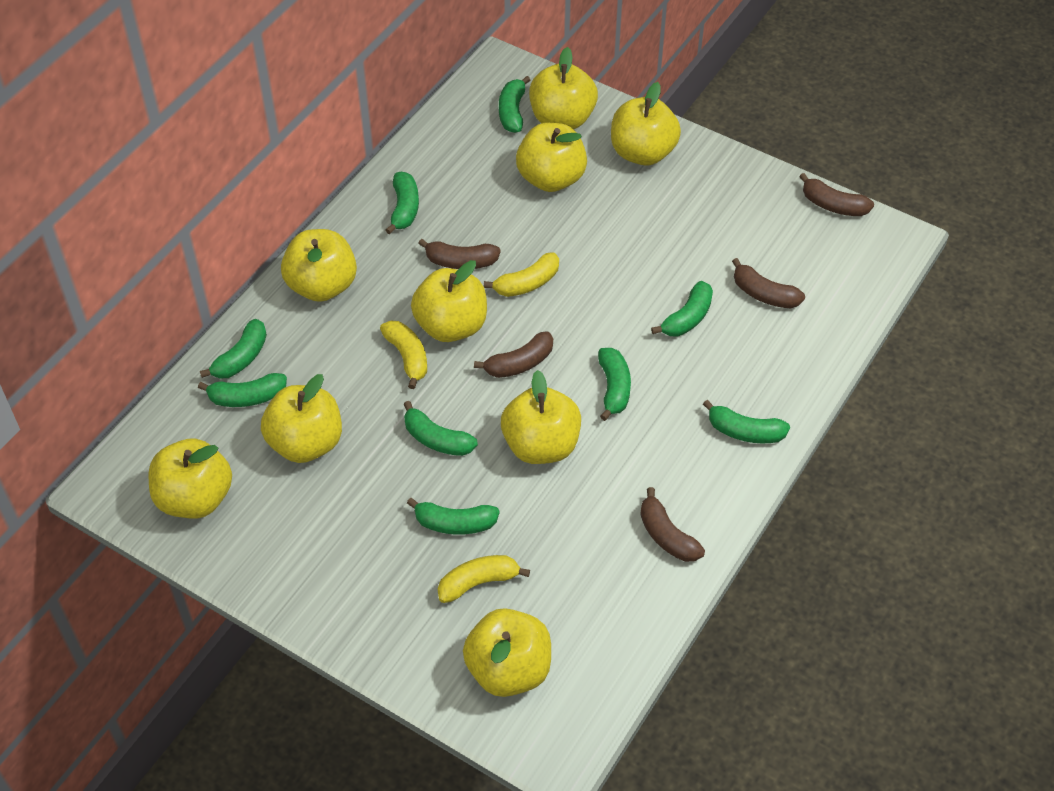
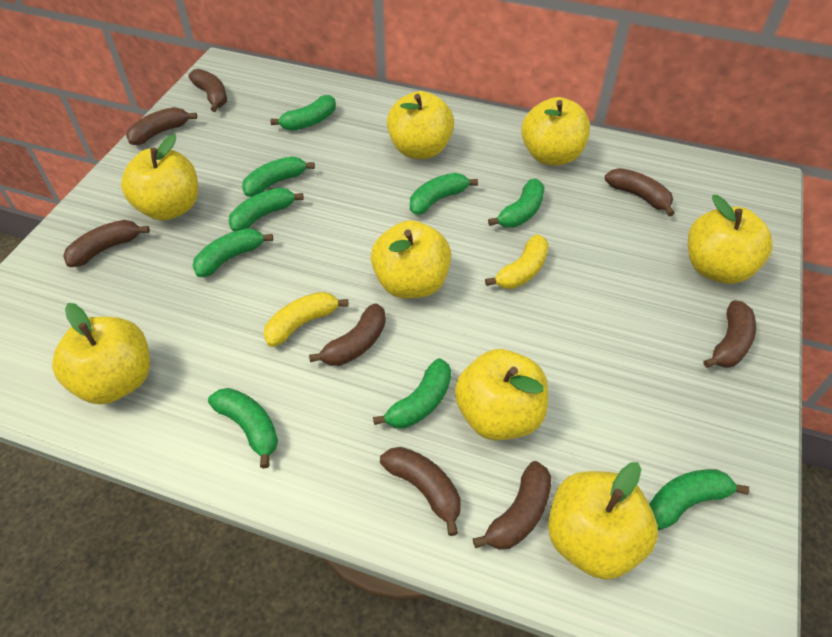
brown banana: [418,239,501,269] [474,331,553,378] [640,487,705,562] [732,258,805,308] [799,173,874,216] = 5 -> [63,220,150,267] [126,107,197,145] [188,69,227,112] [309,304,386,366] [380,447,461,536] [473,461,551,550] [605,168,675,216] [703,300,756,368] = 8
yellow apple: [149,438,232,519] [261,374,342,463] [281,229,357,302] [411,260,487,342] [463,608,551,697] [501,370,581,464] [516,123,587,192] [529,47,598,129] [611,82,681,165] = 9 -> [52,303,150,404] [121,134,198,220] [371,220,451,298] [387,91,454,159] [455,349,548,440] [521,97,590,165] [548,462,658,580] [688,195,773,284] = 8
yellow banana: [380,321,427,389] [438,555,530,603] [484,252,559,297] = 3 -> [264,292,348,347] [485,235,549,289] = 2

